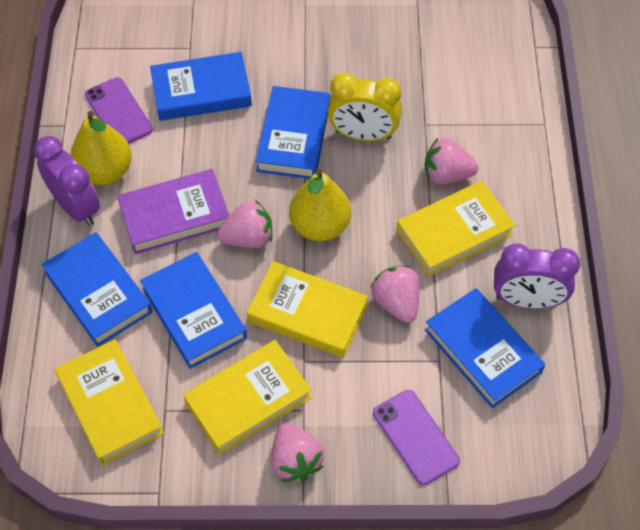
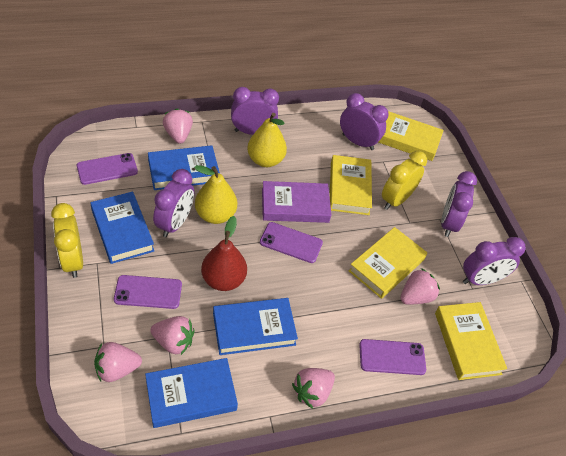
blue book: [41,232,152,347] [140,252,247,369] [150,52,252,121] [255,86,330,179] [425,288,545,408] = 5 -> [90,192,154,264] [145,358,238,428] [148,145,220,190] [213,298,298,355] = 4
pink strawberry: [217,200,272,248] [271,423,324,482] [371,265,419,323] [425,138,479,185] = 4 -> [94,342,142,382] [150,316,195,355] [163,109,193,144] [292,368,335,409] [400,268,440,305] = 5
purple clock: [34,136,100,226] [494,243,580,309] = 2 -> [153,169,194,237] [231,87,279,135] [340,93,389,150] [441,171,477,237] [463,237,526,285] = 5
purple phone: [85,77,153,144] [373,390,460,486] = 2 -> [77,153,138,185] [114,275,182,309] [260,222,323,263] [359,339,426,375] = 4
red pear: none = 0 -> [201,216,247,291] = 1
yellow clock: [327,72,402,141] = 1 -> [51,203,83,278] [382,151,427,210] = 2

